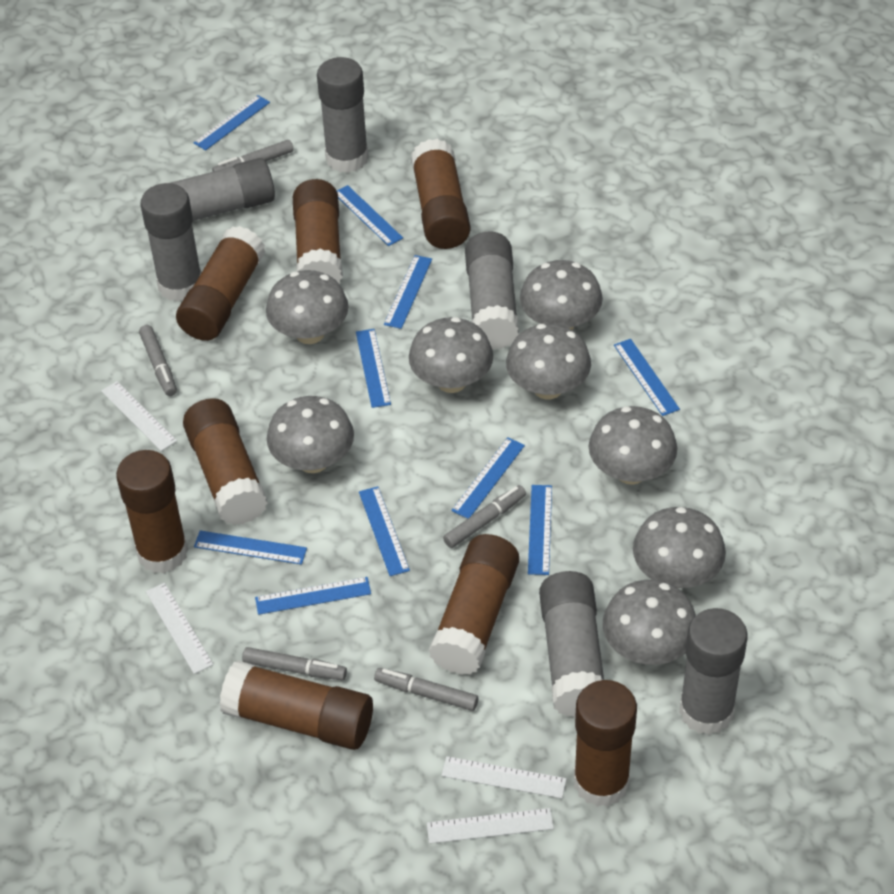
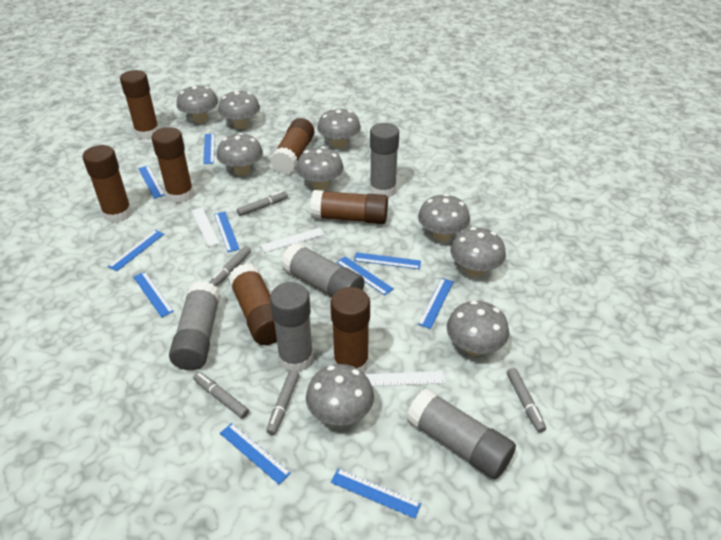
brown glue stick: [116,450,188,573] [176,226,265,341] [183,398,268,525] [219,661,373,750] [293,179,343,284] [411,139,470,249] [429,534,519,675] [573,680,637,807] = 8 -> [83,145,132,223] [120,70,159,139] [151,127,194,203] [228,264,277,345] [270,118,315,174] [310,190,388,224] [330,287,370,373] = 7
grey glue stick: [140,183,201,302] [152,158,275,221] [317,57,369,173] [465,231,519,350] [539,571,604,717] [679,608,747,735] = 6 -> [169,281,221,370] [270,282,313,372] [281,243,365,297] [370,123,399,198] [406,388,516,479] = 5
grey mushroom: [266,270,348,344] [267,396,354,473] [409,317,493,393] [506,324,591,399] [520,260,603,330] [589,406,677,485] [603,580,696,665] [633,507,726,588] = 8 -> [177,85,218,123] [217,133,263,176] [218,90,260,129] [296,146,344,190] [306,364,374,426] [317,108,361,148] [418,194,470,241] [447,301,509,356] [450,227,506,277] = 9
white ruler: [101,381,177,451] [146,583,214,674] [427,808,554,844] [441,756,566,799] = 4 -> [191,207,220,247] [261,228,325,253] [365,371,445,386] = 3

